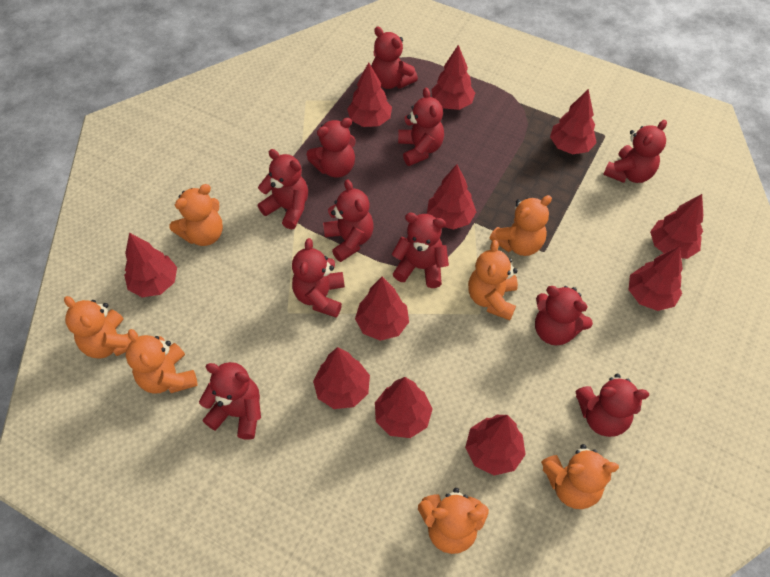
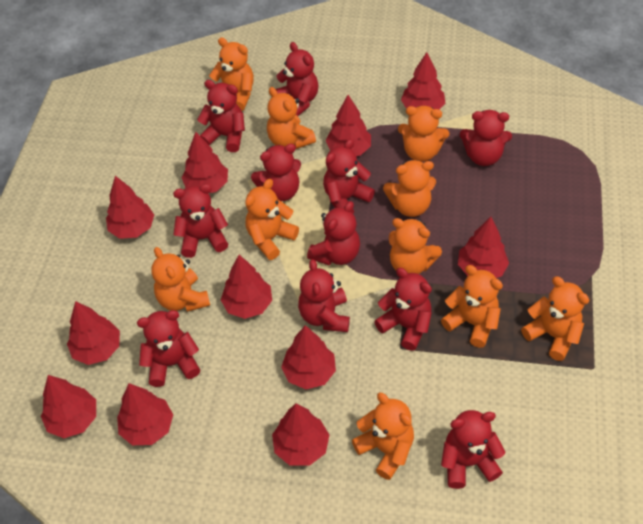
orange teddy bear: [64,296,131,359] [126,329,197,393] [170,184,223,246] [418,488,489,554] [468,240,518,320] [490,195,552,256] [541,444,619,509] = 7 -> [152,247,210,312] [209,37,254,111] [245,179,299,260] [267,87,316,149] [352,392,414,480] [383,160,436,217] [389,218,442,274] [398,106,449,162] [441,265,503,348] [521,276,589,361] = 10

